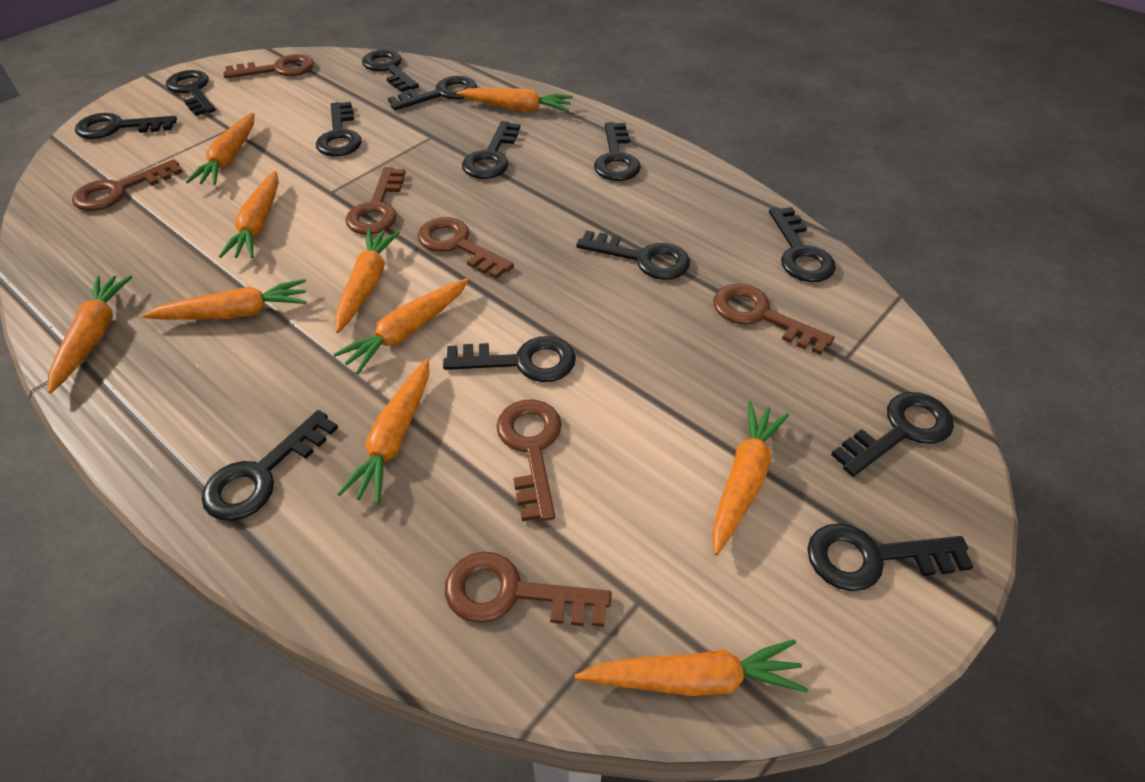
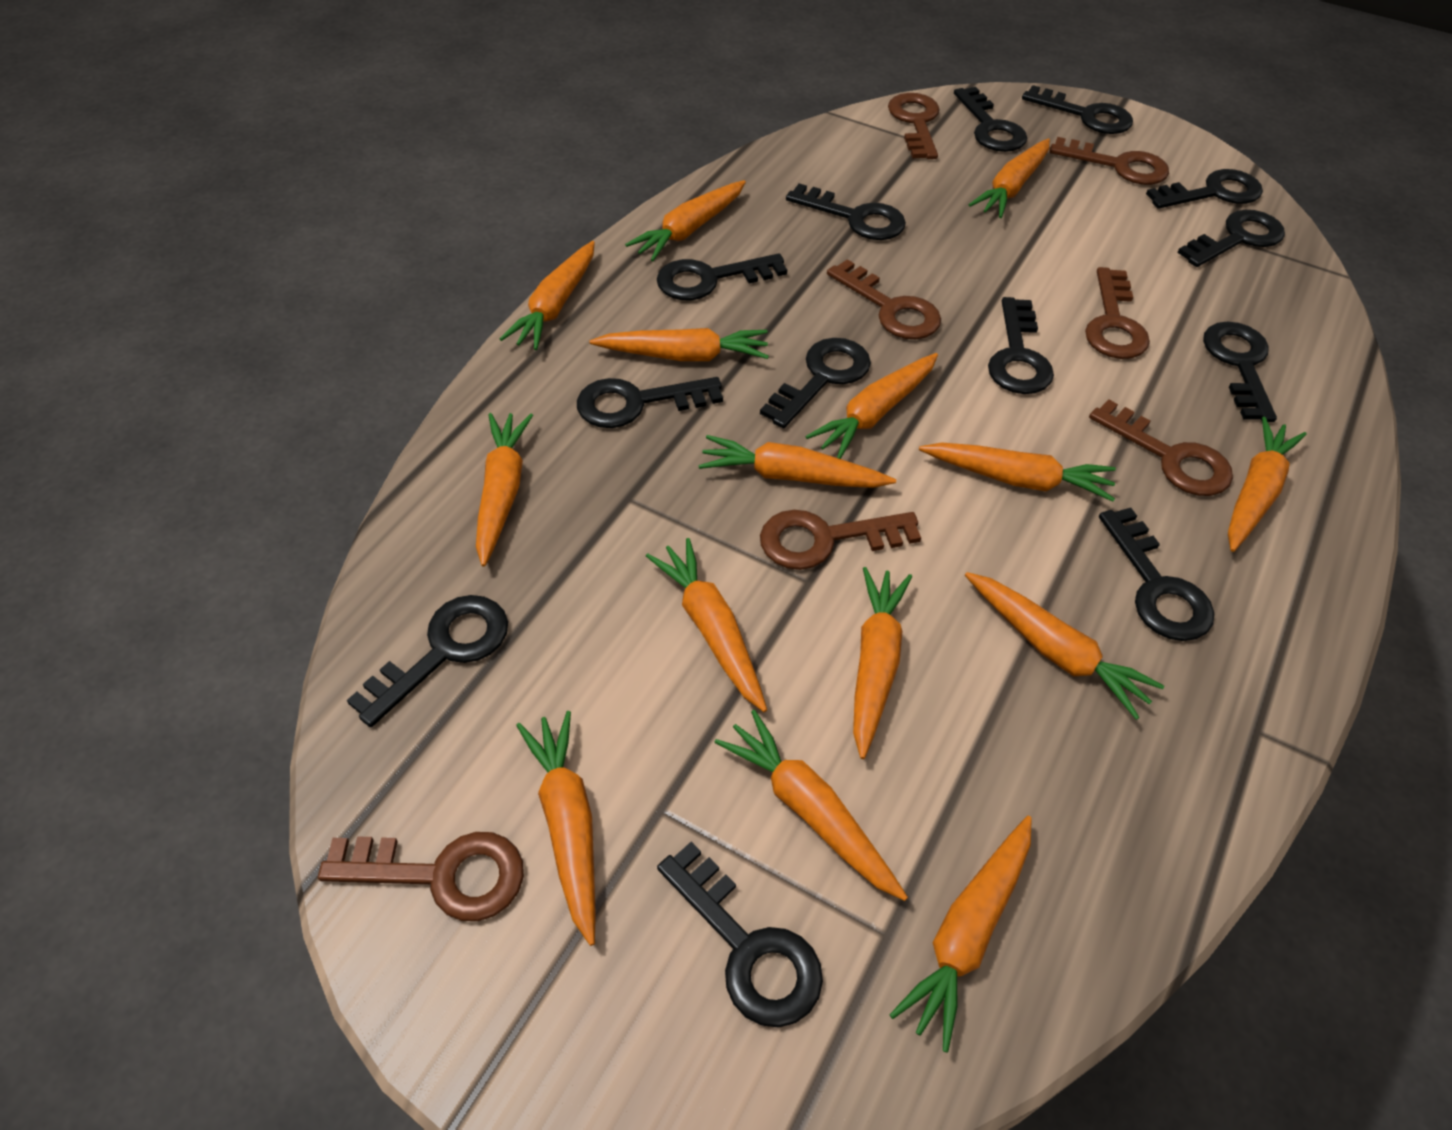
orange carrot: [48,275,132,393] [142,279,307,320] [186,113,254,185] [219,171,279,258] [333,278,469,374] [335,229,400,333] [337,359,429,504] [456,88,573,112] [574,639,808,696] [712,401,789,555] = 10 -> [476,413,533,567] [499,241,595,350] [516,711,596,946] [589,328,769,361] [625,180,746,261] [646,538,767,712] [698,435,896,488] [714,710,908,901] [805,353,938,459] [853,567,912,759] [889,816,1032,1052] [919,443,1116,502] [965,572,1164,720] [969,138,1050,218] [1228,417,1307,552] = 15

